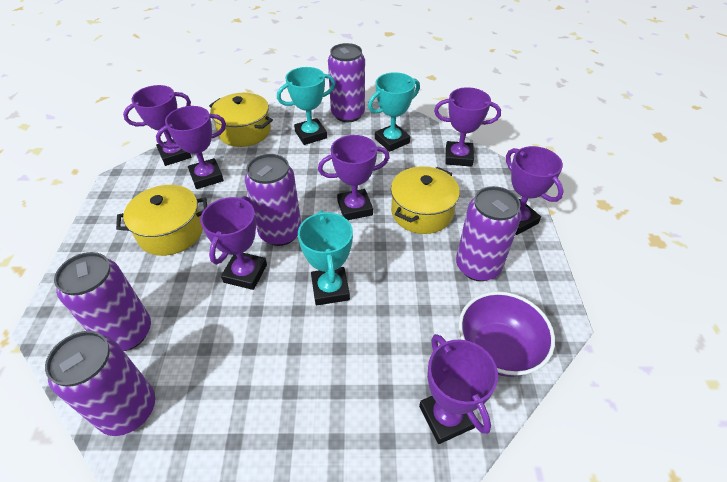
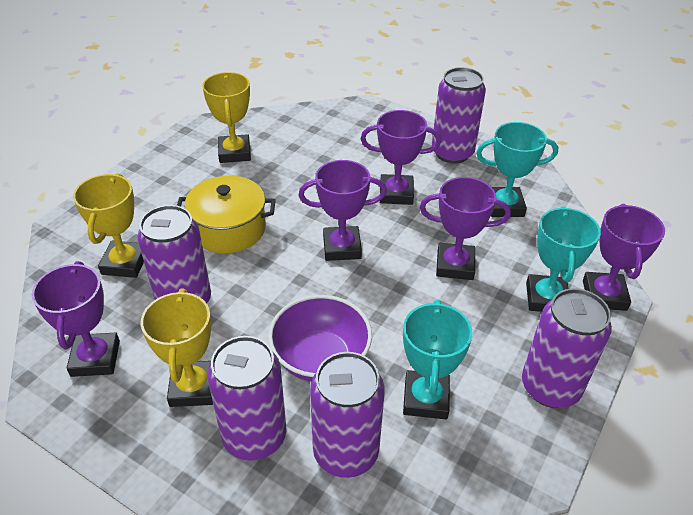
purple trophy: [123,85,191,166] [156,106,226,189] [200,196,267,290] [318,135,390,220] [419,334,498,444] [434,87,501,167] [506,146,564,235] = 7 -> [32,261,120,377] [299,160,387,261] [361,110,441,205] [420,177,511,280] [583,204,665,311] = 5
yellow pot: [116,185,207,256] [209,93,273,147] [391,166,460,234] = 3 -> [177,176,276,253] = 1
yellow trophy: none = 0 -> [73,173,144,278] [140,289,213,407] [202,72,251,163] = 3

